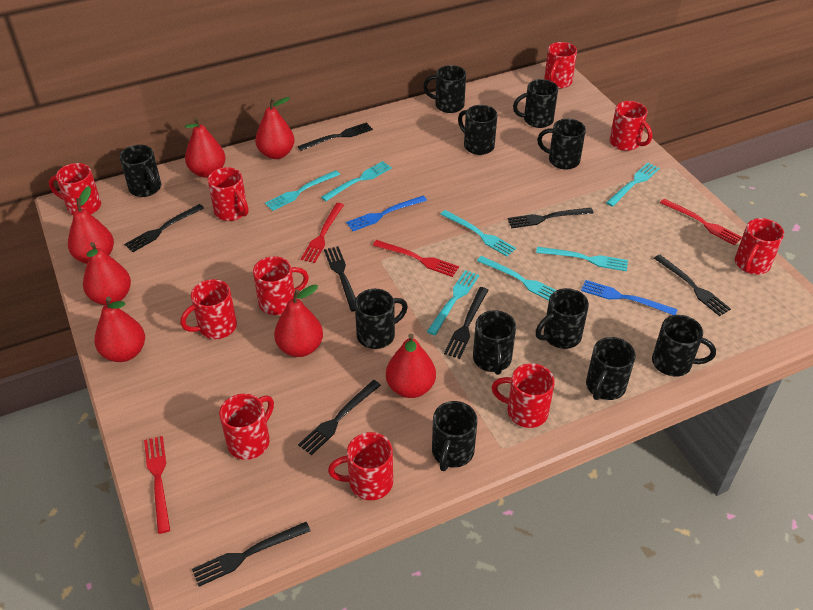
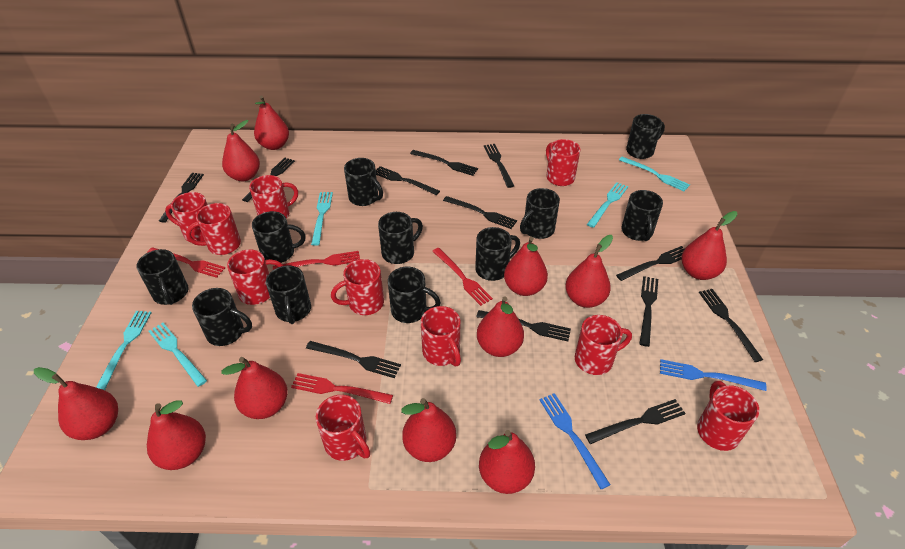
black fork: [124,204,204,252] [192,522,311,587] [298,122,373,151] [298,380,381,455] [324,246,356,311] [444,287,488,359] [507,208,594,228] [654,255,731,316] = 8 -> [159,173,204,223] [242,158,295,202] [306,341,401,378] [376,166,440,195] [410,150,478,176] [443,196,517,229] [476,310,571,341] [484,144,514,188] [585,399,686,444] [616,246,684,281] [639,276,658,347] [699,289,763,362] = 12
red pear: [68,186,114,264] [83,242,131,305] [94,297,145,362] [185,117,226,178] [255,97,295,159] [274,284,323,357] [386,334,436,398] = 7 -> [34,367,118,440] [147,400,206,470] [222,120,260,181] [222,357,288,419] [254,96,289,150] [401,398,456,462] [477,296,524,357] [479,430,535,494] [504,237,548,296] [565,235,613,308] [682,211,737,280] = 11
turquoise fork: [265,170,340,211] [321,161,392,201] [427,270,479,335] [440,210,516,256] [477,256,556,301] [536,247,628,271] [606,163,660,207] = 7 -> [96,311,152,390] [148,323,207,387] [311,192,333,246] [587,182,628,228] [619,156,690,191] = 5

